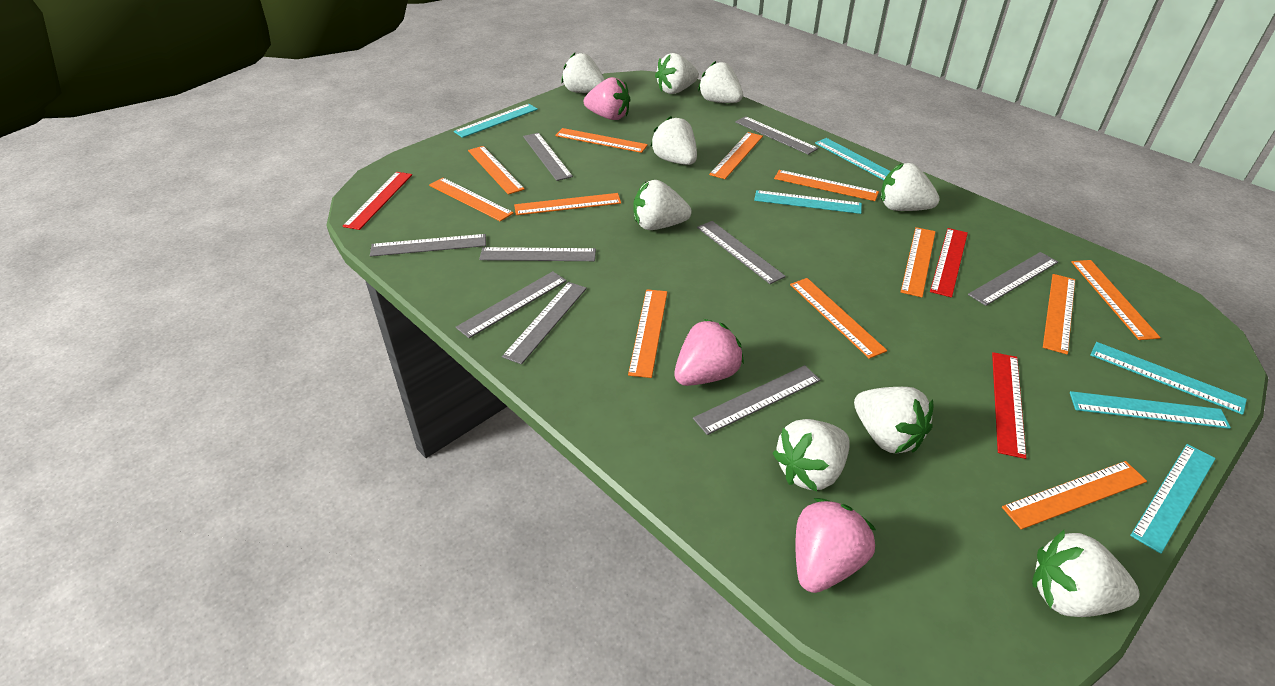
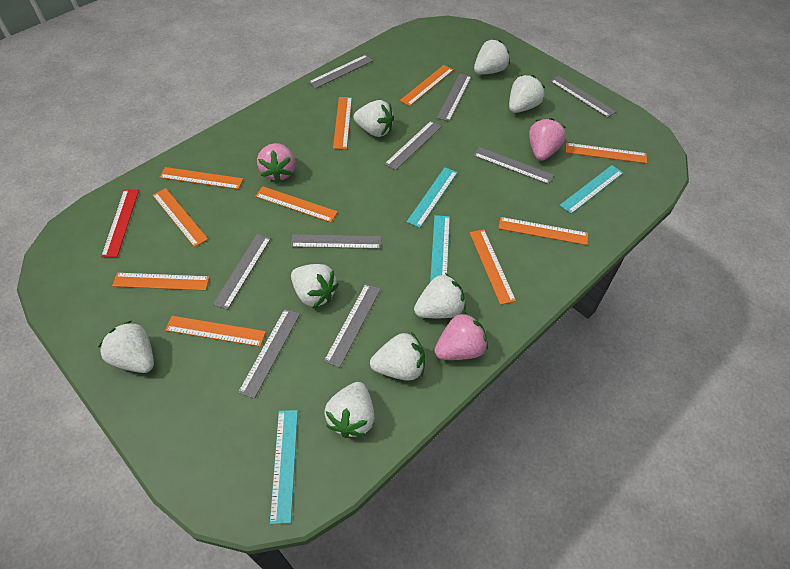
orange ruler: [429,178,514,221] [468,146,525,195] [514,193,621,215] [555,128,648,153] [628,289,667,378] [709,132,763,179] [774,170,879,201] [790,278,887,359] [901,227,936,297] [1002,461,1147,530] [1043,274,1075,354] [1071,260,1161,340] = 12 -> [112,273,209,290] [153,188,208,247] [159,167,243,189] [165,316,266,347] [255,186,338,222] [333,97,352,149] [400,65,453,106] [470,229,516,305] [498,217,588,245] [566,143,647,164] = 10
red ruler: [343,172,412,230] [930,228,968,298] [992,352,1026,459] = 3 -> [101,189,139,257] = 1
turquoise ruler: [454,104,538,138] [754,190,862,214] [815,138,891,180] [1070,391,1231,429] [1090,342,1247,415] [1130,444,1216,554] = 6 -> [270,410,298,524] [407,167,458,228] [430,215,450,282] [560,165,623,214] = 4
white strawberry: [561,53,605,93] [633,180,692,230] [650,116,697,165] [655,53,699,94] [698,61,743,103] [772,419,850,492] [854,387,933,454] [881,163,940,211] [1032,530,1140,617] = 9 -> [98,321,154,373] [291,264,339,308] [324,382,374,438] [353,100,394,137] [370,332,425,381] [414,273,466,318] [474,40,510,75] [509,75,545,113] = 8

